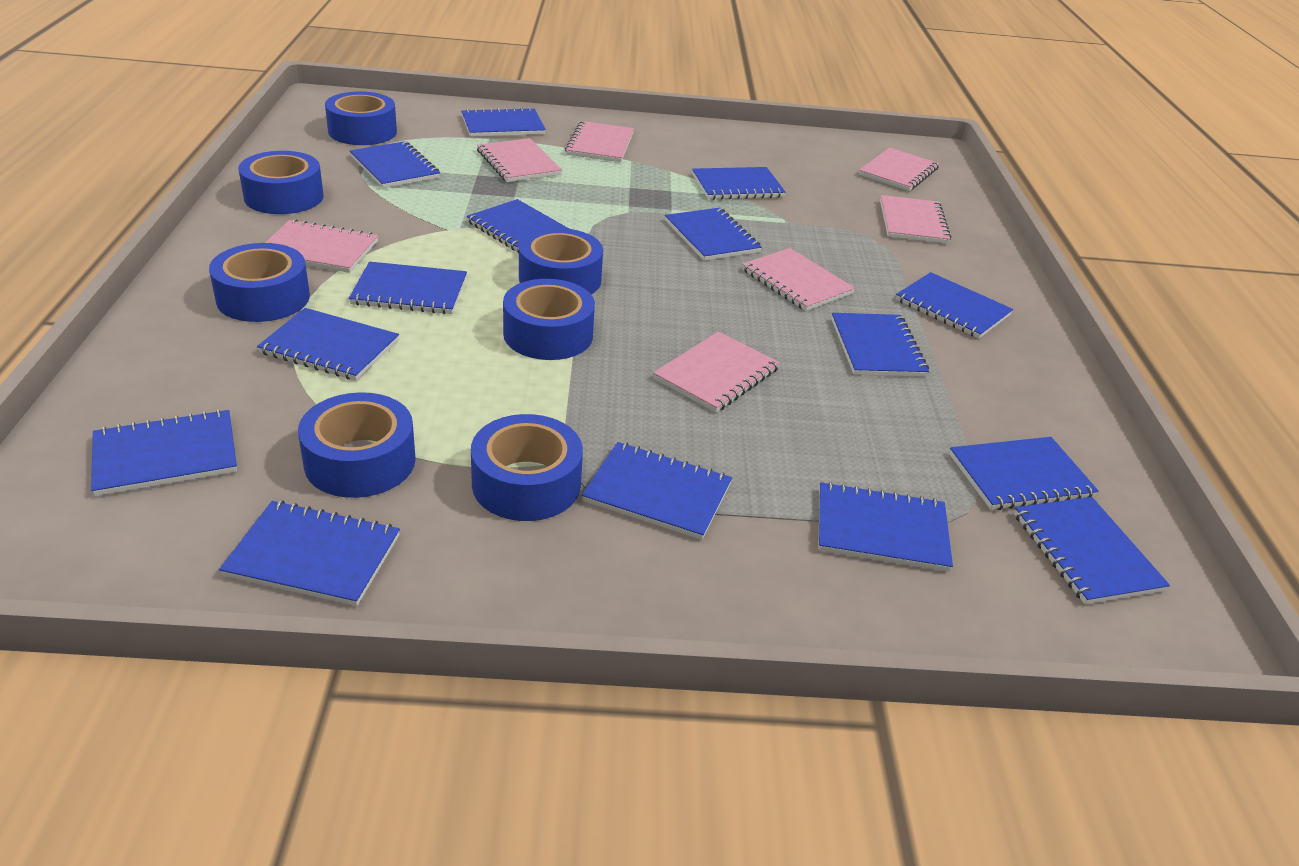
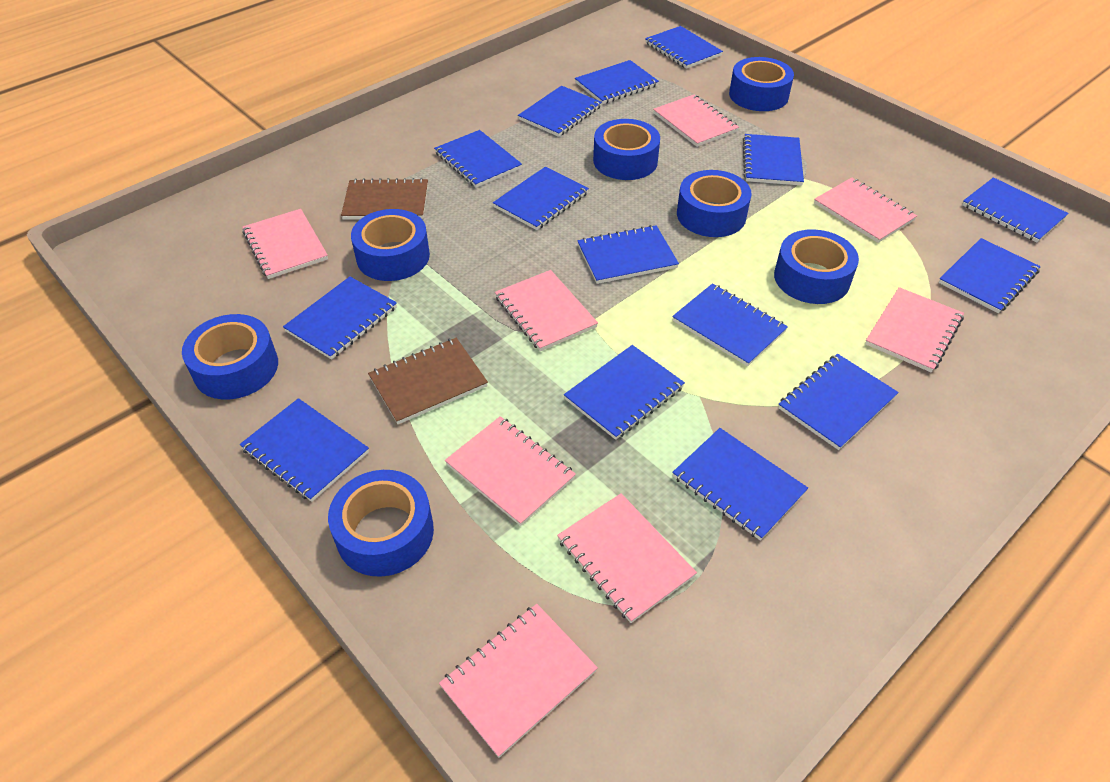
brown notebook: none = 0 -> [341,178,428,220] [368,338,488,424] = 2
pink notebook: [265,219,378,273] [477,138,562,182] [565,121,634,162] [653,331,780,413] [742,248,855,311] [859,148,939,191] [880,195,951,244] = 7 -> [242,209,328,279] [439,604,598,758] [445,416,576,526] [495,270,598,351] [557,493,697,623] [653,95,739,147] [814,178,917,243] [865,287,964,372] = 8

